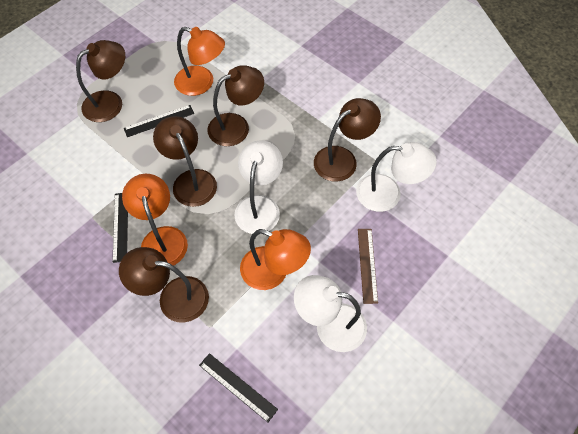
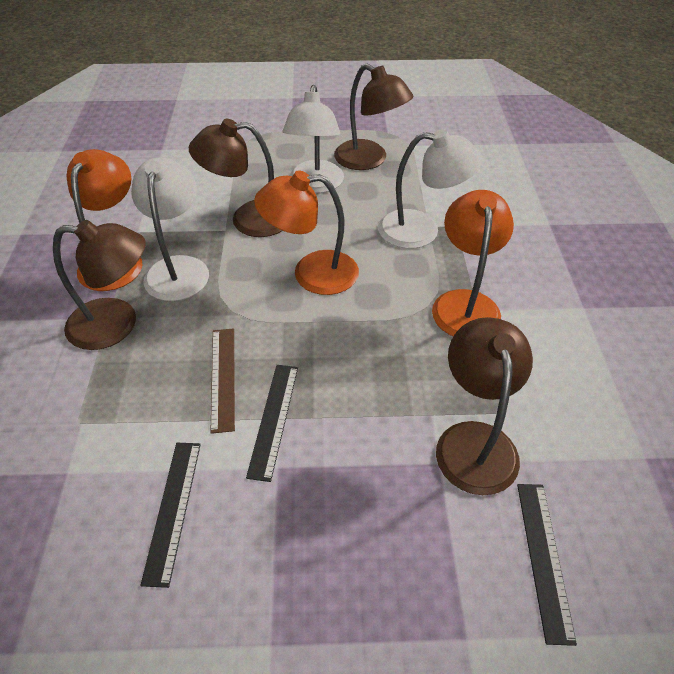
brown lamp: [76,40,125,122] [119,247,209,323] [153,116,217,207] [207,65,264,146] [314,98,381,182] = 5 -> [53,220,146,350] [189,119,282,237] [334,64,413,170] [436,317,533,495] = 4

